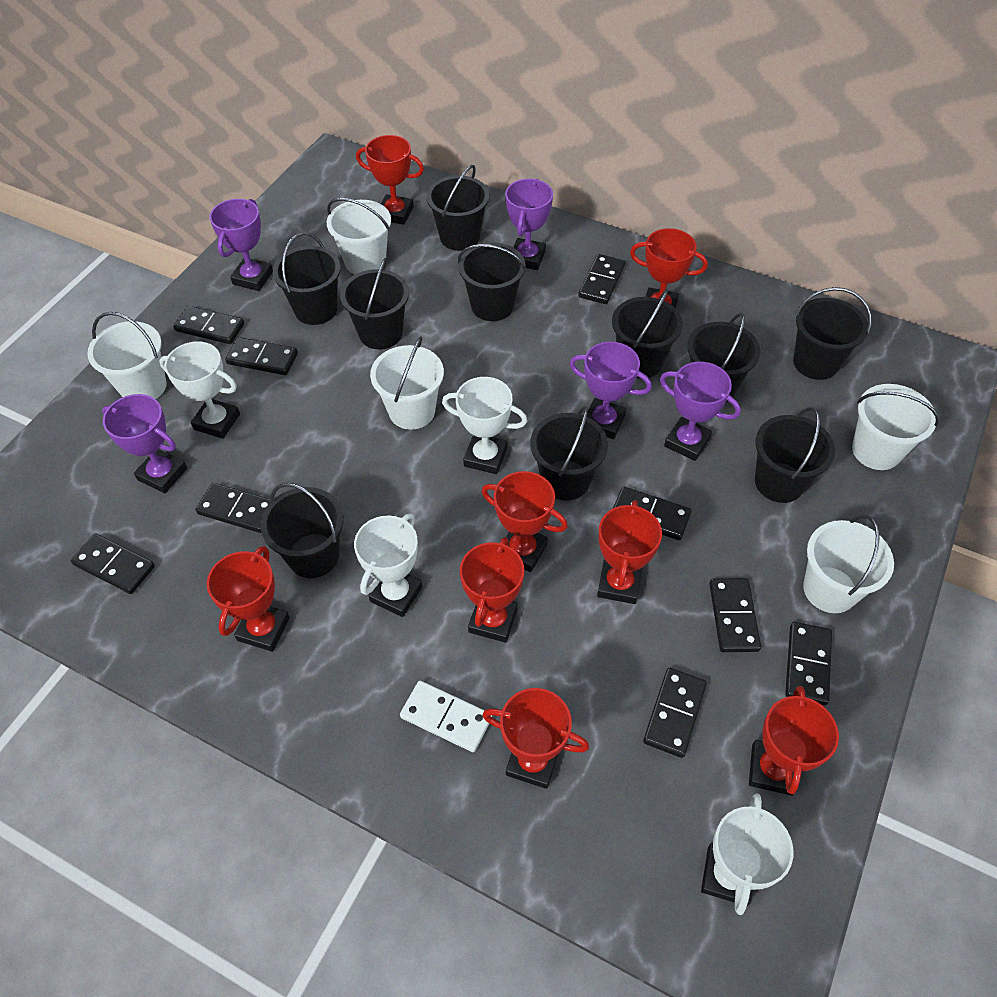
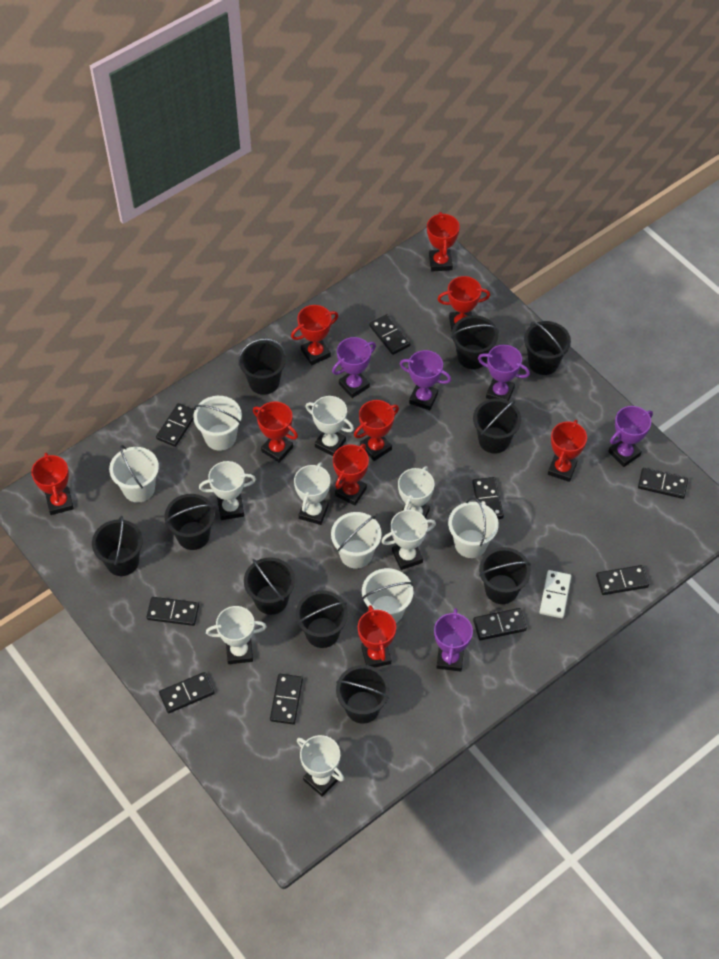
red trophy: [207,546,290,652] [356,135,424,225] [460,537,524,643] [481,471,568,572] [482,688,589,789] [597,500,662,604] [630,228,708,308] [749,686,839,796] = 8 -> [31,452,74,515] [253,401,298,463] [291,305,338,365] [333,444,369,505] [354,400,399,461] [358,605,396,667] [427,212,460,271] [437,276,490,332] [548,420,587,482] = 9
white trophy: [159,341,240,439] [354,513,422,617] [442,377,527,474] [701,793,793,915] = 4 -> [199,461,256,520] [206,606,267,664] [294,462,330,525] [297,735,344,797] [305,396,354,456] [381,510,436,570] [398,466,434,519] = 7

